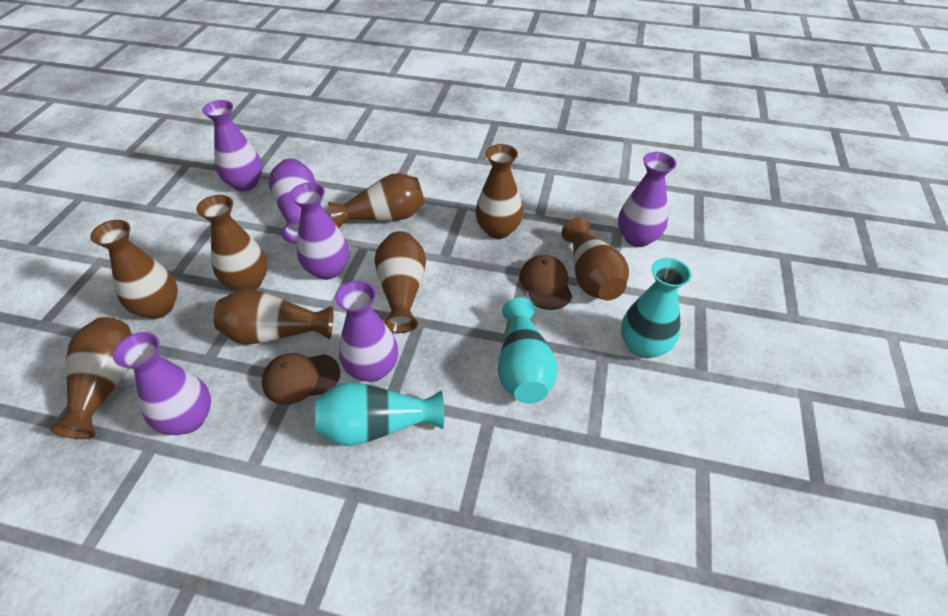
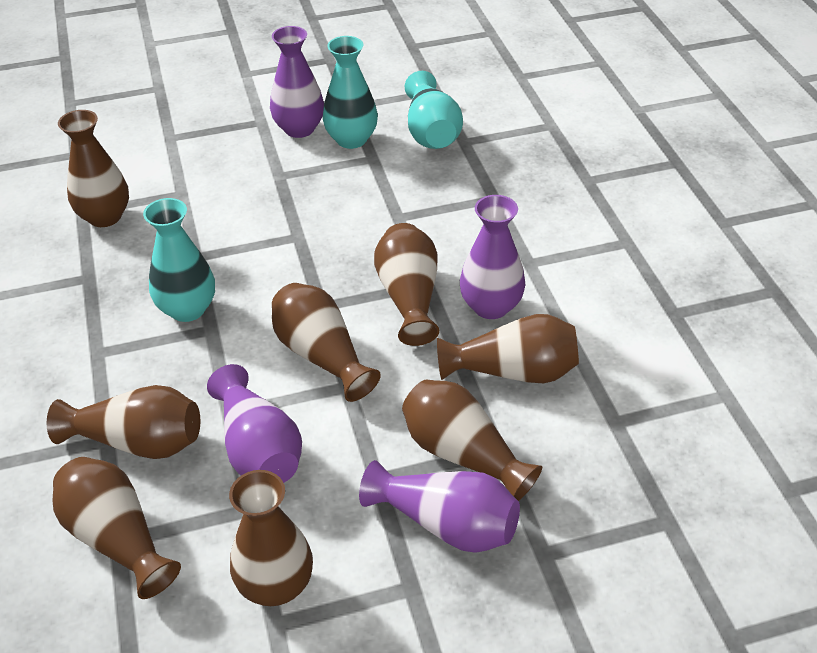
brown cap: [262,353,340,405] [519,255,572,310] = 2 -> none = 0
purple vase: [113,332,211,435] [202,100,262,191] [269,158,316,243] [290,182,349,280] [335,281,398,382] [618,152,677,247] = 6 -> [207,364,302,483] [270,26,324,138] [359,460,520,553] [460,195,526,319] = 4

